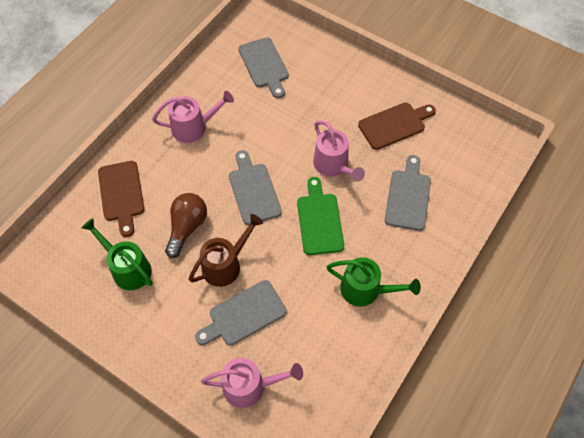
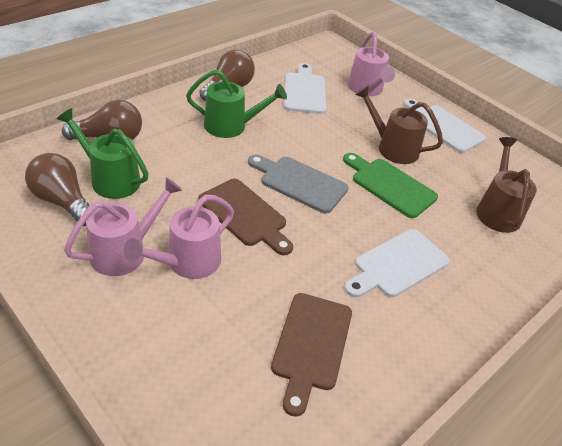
brown light bulb: [165,193,207,258] = 1 -> [25,153,90,226] [62,100,142,140] [199,50,255,101] = 3
brown watering can: [189,214,263,287] = 1 -> [355,85,443,164] [476,137,537,233] = 2
grey cutting board: [195,280,287,346] [229,150,282,225] [238,37,289,98] [385,155,431,231] = 4 -> [248,154,349,214] = 1
white cutting board: none = 0 -> [284,63,326,114] [344,229,450,298] [404,99,486,153] = 3

